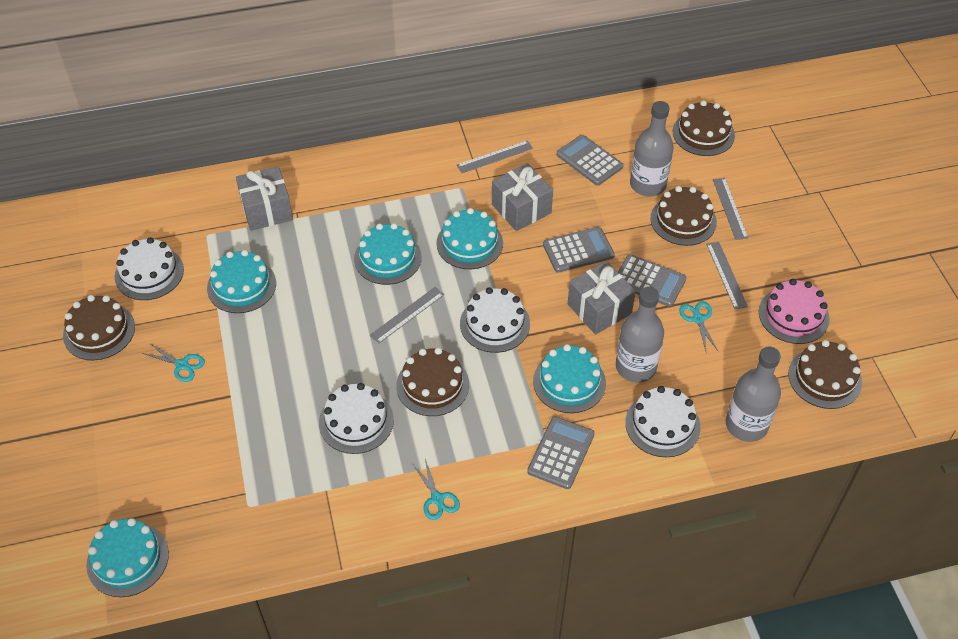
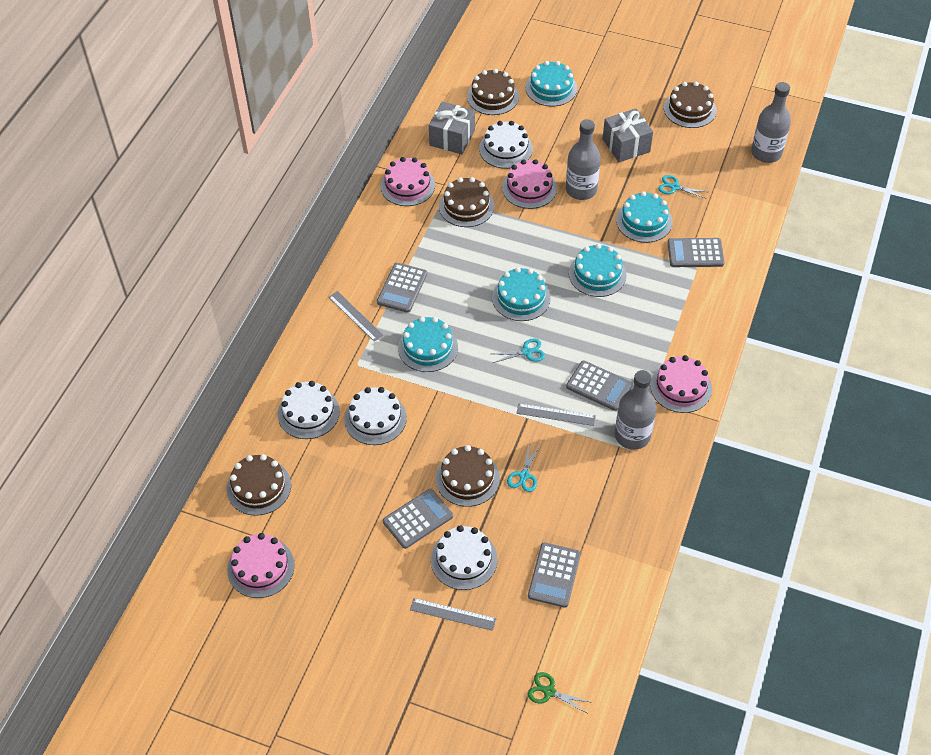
green scissors: none = 0 -> [528,672,593,713] = 1
grey calculator: [527,416,594,489] [543,227,615,273] [557,135,623,186] [618,254,687,307] = 4 -> [377,263,427,313] [383,489,453,549] [528,543,581,608] [566,361,633,411] [667,238,724,267] = 5
grey gift: [236,166,293,231] [492,163,553,231] [568,261,636,335] = 3 -> [429,102,475,154] [603,108,653,162] = 2
grey ruler: [370,287,444,344] [457,140,533,173] [706,242,748,309] [713,178,748,240] = 4 -> [329,291,383,341] [410,598,496,631] [516,403,596,426] = 3
pink cake: [758,279,830,344] = 1 -> [227,533,295,598] [380,157,435,206] [502,159,557,209] [650,355,712,413] = 4

